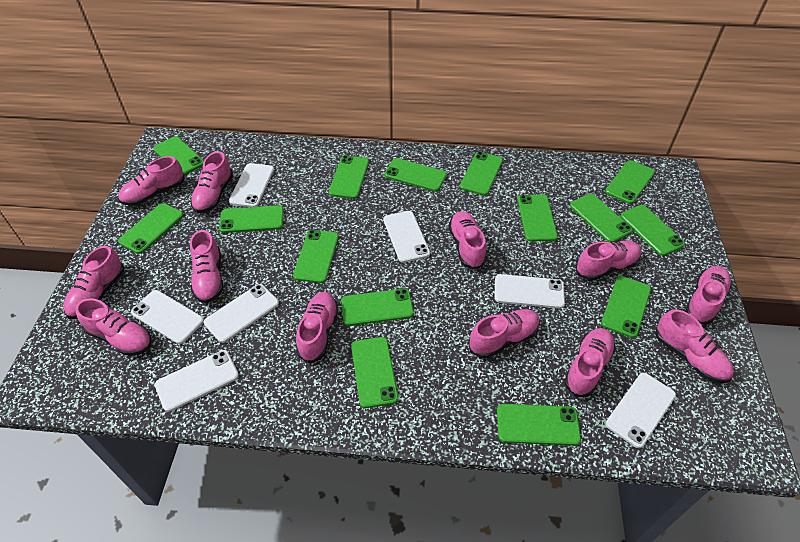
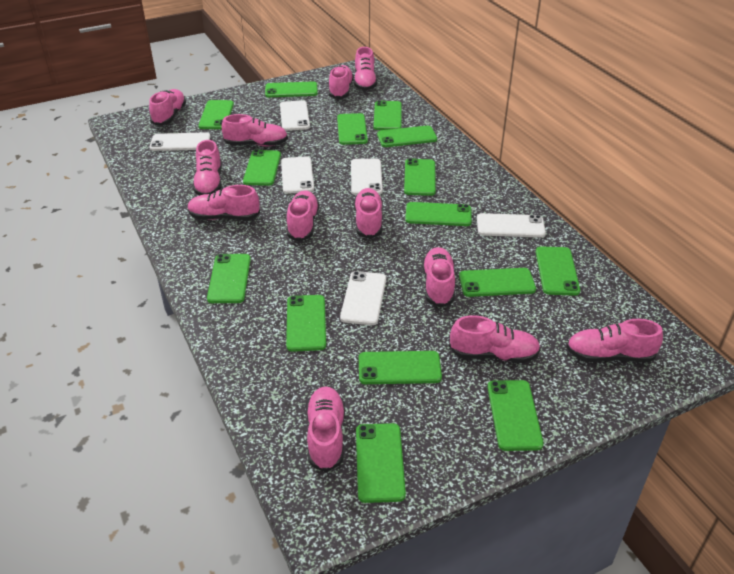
white phone: [131,290,204,344] [155,350,239,412] [203,284,279,343] [229,163,274,207] [383,211,430,263] [494,274,565,308] [606,373,676,448] = 7 -> [149,132,210,151] [280,100,310,131] [281,156,314,194] [340,271,386,325] [351,159,383,195] [477,213,546,238] = 6

